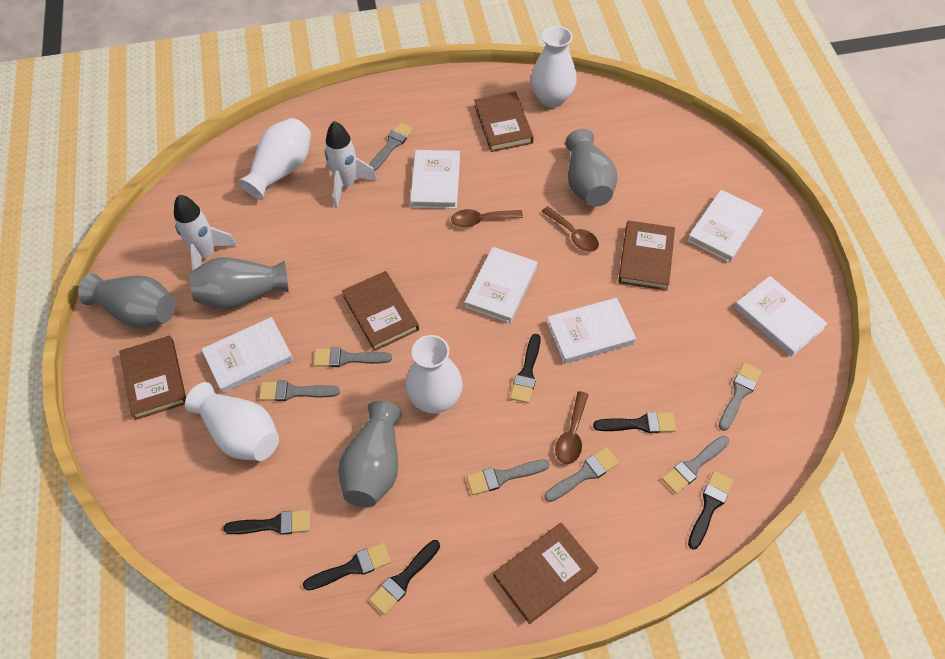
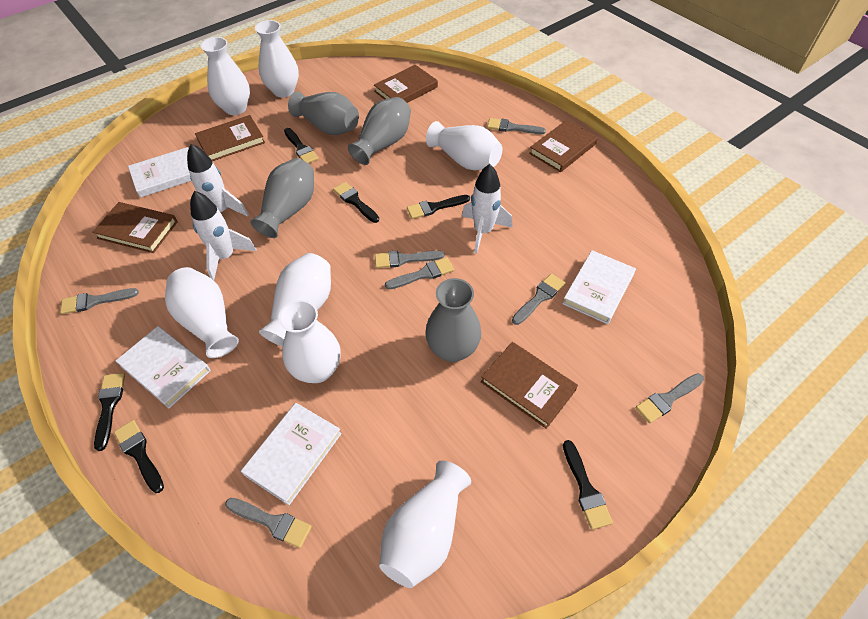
brown spoon: [451,209,523,227] [541,206,599,252] [555,391,589,464] = 3 -> none = 0
white book: [201,317,293,393] [410,150,460,209] [465,247,537,323] [547,298,636,364] [687,190,763,263] [734,276,828,357] = 6 -> [116,326,211,408] [128,147,191,198] [241,403,342,505] [562,250,636,324] = 4
white rocket: [174,195,238,271] [325,121,377,208] = 2 -> [187,144,249,216] [190,191,257,280] [462,164,513,254] = 3
white vase: [185,382,279,461] [238,118,311,200] [406,335,463,414] [531,26,577,108] = 4 -> [165,267,239,358] [200,37,250,115] [255,20,299,98] [259,253,331,347] [278,300,341,383] [379,460,471,588] [426,121,502,170] = 7

